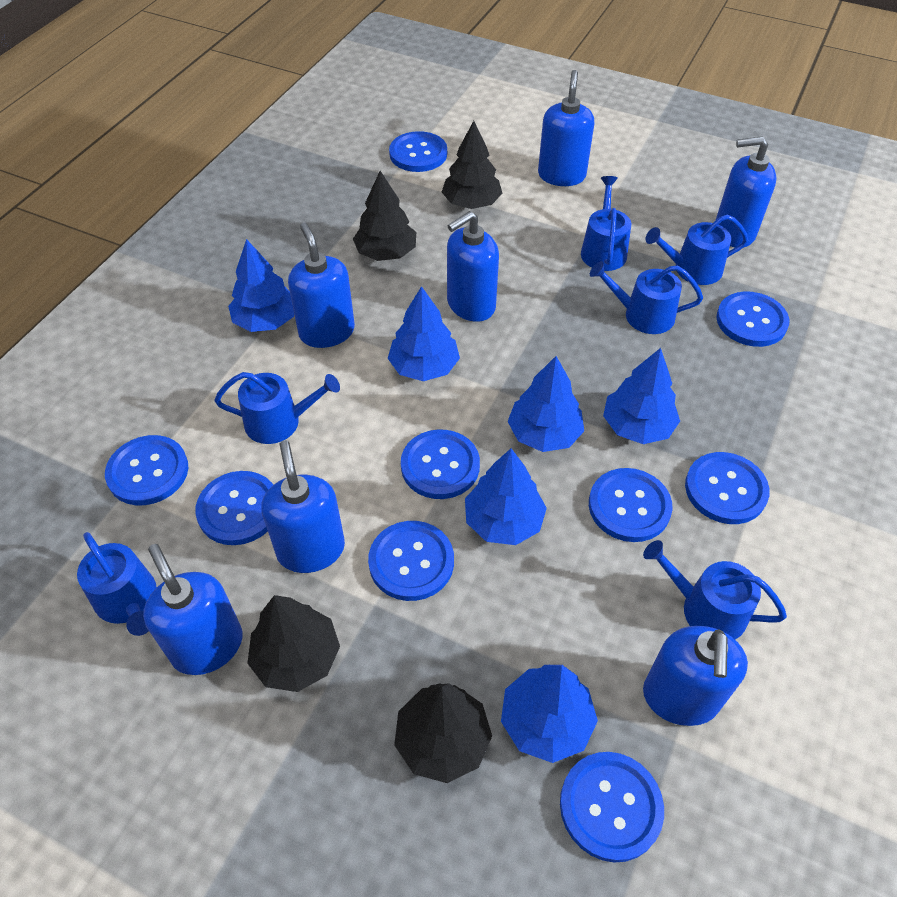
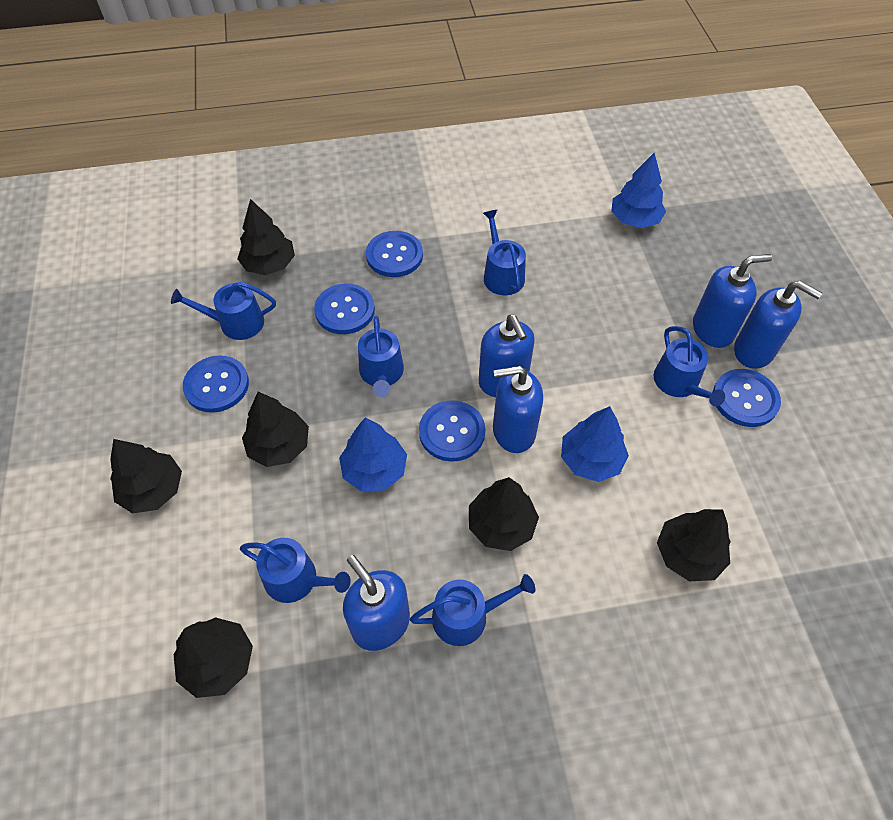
black tree: [247,595,340,692] [353,171,416,261] [394,683,492,783] [442,121,502,209] = 4 -> [110,439,182,514] [174,617,253,698] [238,199,295,275] [242,392,309,467] [469,477,539,551] [657,509,731,581] = 6
blue button: [105,435,188,505] [195,471,273,545] [368,521,454,601] [389,131,447,172] [401,429,480,499] [560,752,664,863] [589,468,673,542] [685,452,770,524] [716,292,789,347] = 9 -> [183,355,249,413] [314,283,375,334] [366,231,423,277] [419,400,485,462] [713,369,781,427] = 5
blue soap dispenser: [143,544,243,675] [261,440,345,573] [288,222,355,348] [447,211,499,322] [538,70,594,186] [643,626,748,726] [715,136,777,248] = 7 -> [343,555,410,651] [479,315,535,397] [493,366,543,453] [693,254,772,348] [734,281,822,369] = 5
blue tree: [228,239,294,332] [388,286,460,381] [465,448,547,545] [501,665,598,763] [507,356,584,452] [603,348,680,444] = 6 -> [339,417,407,491] [561,406,629,482] [611,152,666,228] = 3

